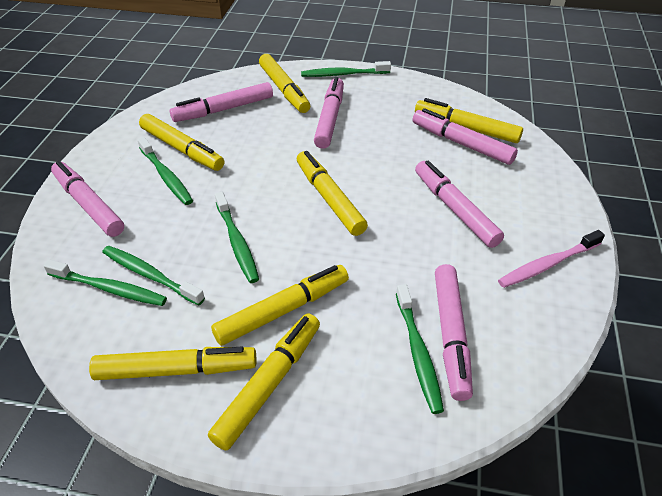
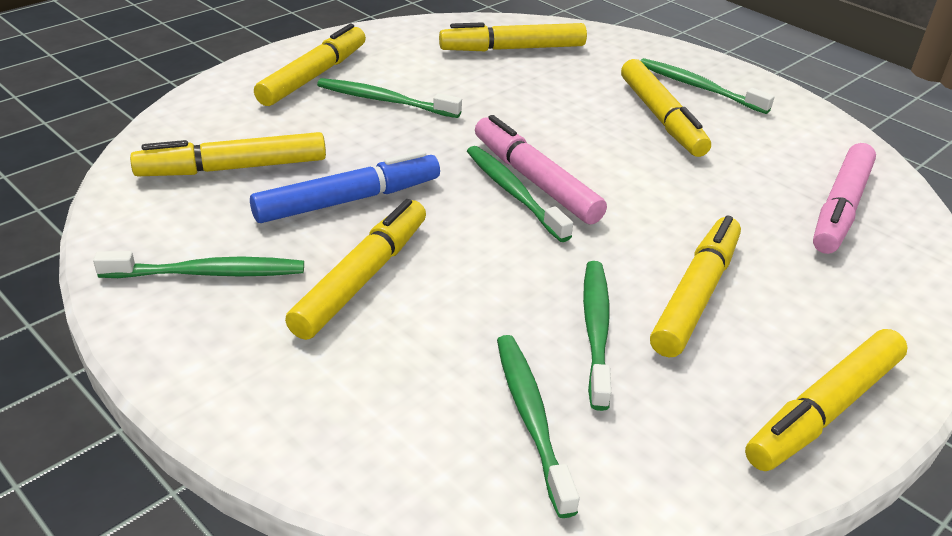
blue marker: none = 0 -> [250,150,440,223] = 1
pink marker: [51,161,124,237] [170,82,273,122] [314,77,344,149] [413,108,518,165] [415,161,504,248] [435,264,473,401] = 6 -> [475,115,607,225] [813,143,876,254] = 2
pink toothbrush: [498,230,605,288] = 1 -> none = 0

